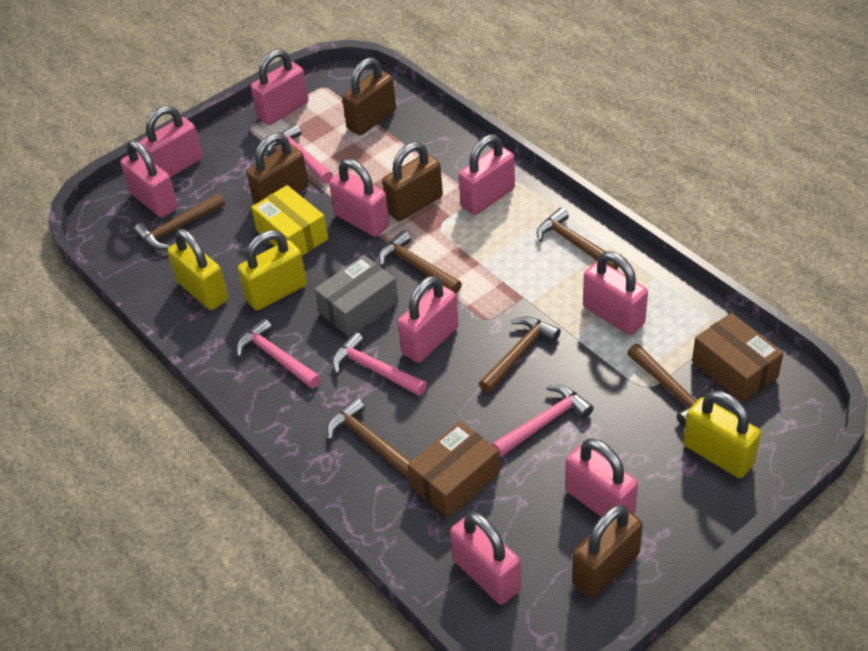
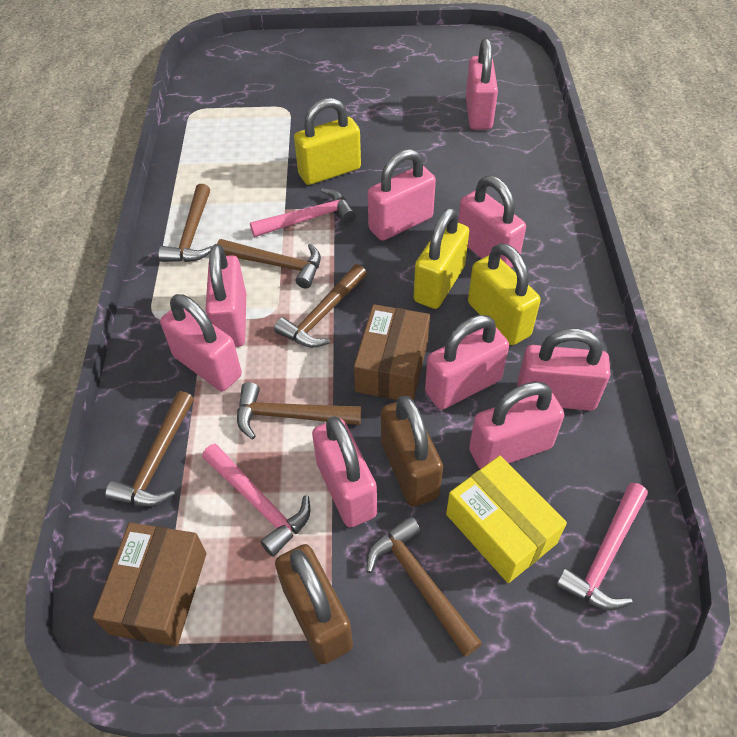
brown padlock: [247,133,309,204] [342,58,396,135] [382,142,443,221] [572,505,643,598] = 4 -> [275,544,353,664] [381,396,443,507] = 2
grey box: [314,255,398,337] = 1 -> none = 0
pink hammer: [236,318,321,388] [267,124,333,183] [333,332,427,396] [492,385,594,457] = 4 -> [202,444,311,557] [250,188,356,237] [556,483,648,611] = 3

